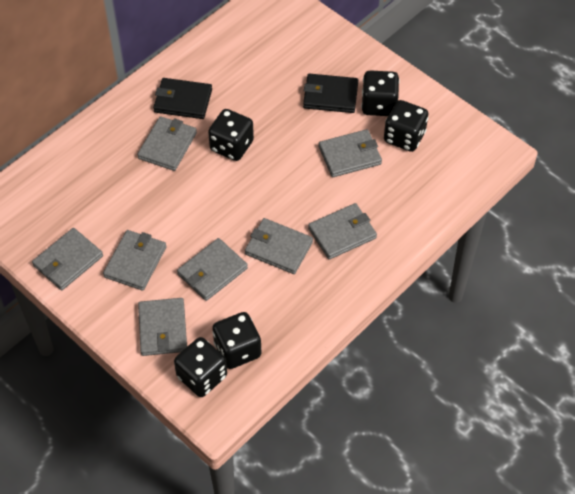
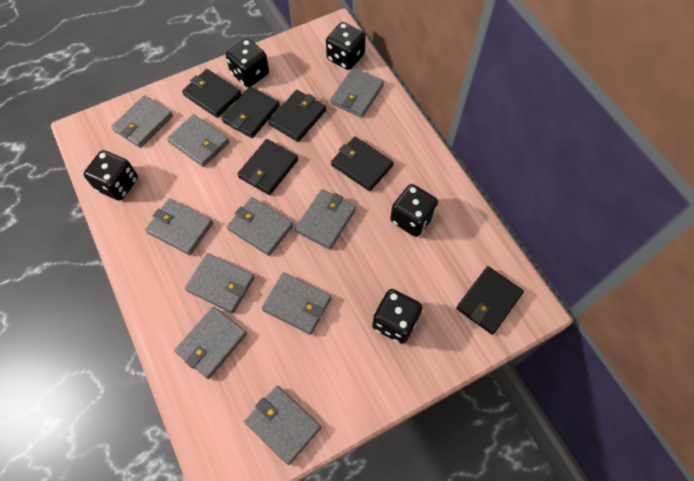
black wallet: [153,78,212,119] [303,74,358,113] = 2 -> [182,69,242,118] [222,86,280,138] [238,139,298,195] [268,90,326,142] [331,137,394,191] [456,266,524,335] = 6
grey wallet: [32,228,103,290] [103,230,166,291] [137,116,197,171] [138,298,187,356] [177,238,248,301] [245,218,313,274] [308,203,377,260] [319,129,382,177] = 8 -> [111,95,173,148] [145,198,213,255] [167,114,229,167] [174,307,247,379] [185,253,255,314] [227,197,294,256] [244,386,321,465] [262,272,331,335] [295,189,356,250] [330,68,384,118] = 10

